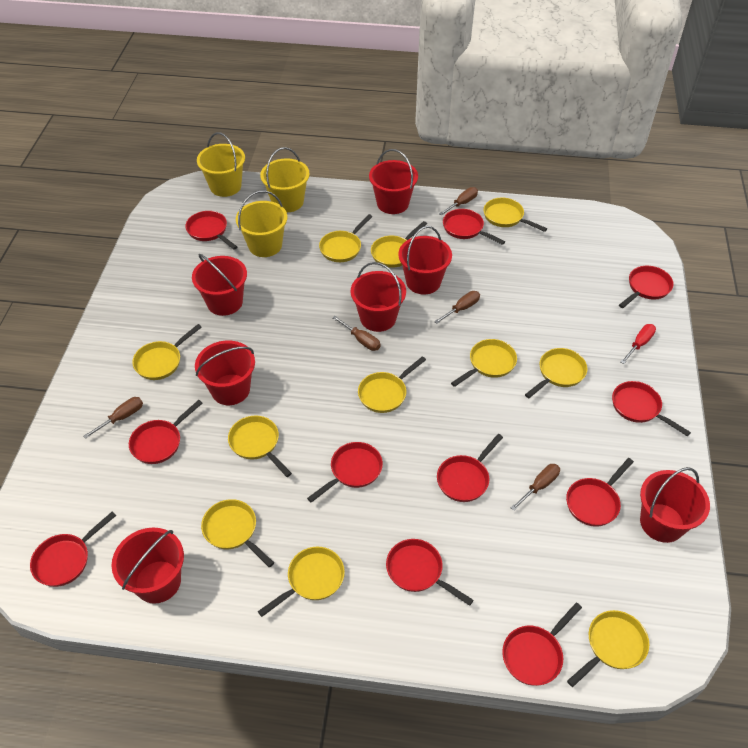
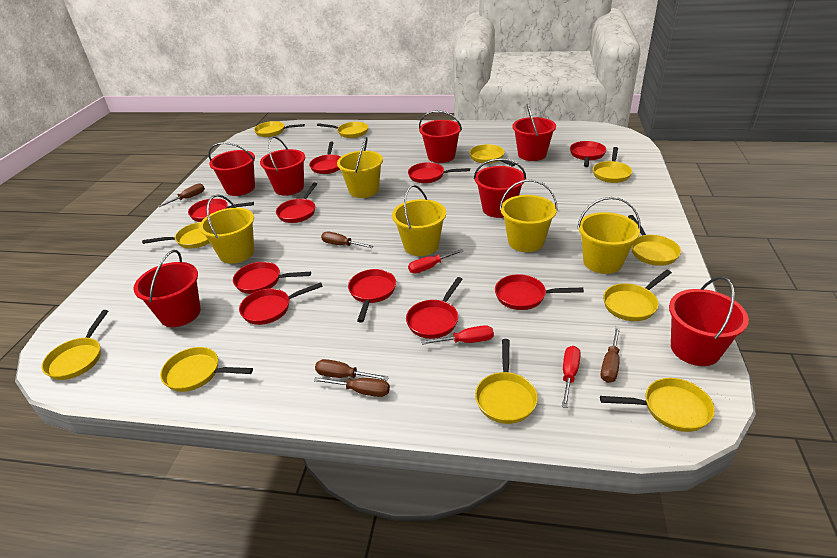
red pan: [30,512,116,587] [129,400,202,464] [185,211,237,249] [307,442,383,503] [386,539,474,606] [437,434,503,502] [443,209,505,245] [502,602,582,686] [566,458,634,527] [612,381,691,436] [619,266,674,308] = 11 -> [188,198,254,222] [233,262,311,294] [239,283,323,325] [276,183,317,223] [309,142,341,174] [348,269,396,323] [406,277,463,339] [408,162,470,183] [495,274,584,310] [570,141,606,167] = 10
red screwdriver: [621,324,656,364] = 1 -> [408,249,464,273] [421,325,494,345] [562,346,581,408] = 3
yellow bucket: [197,132,245,197] [236,190,287,257] [260,147,310,212] = 3 -> [199,194,254,264] [337,137,383,198] [392,185,446,256] [500,179,557,252] [577,197,641,274] = 5

